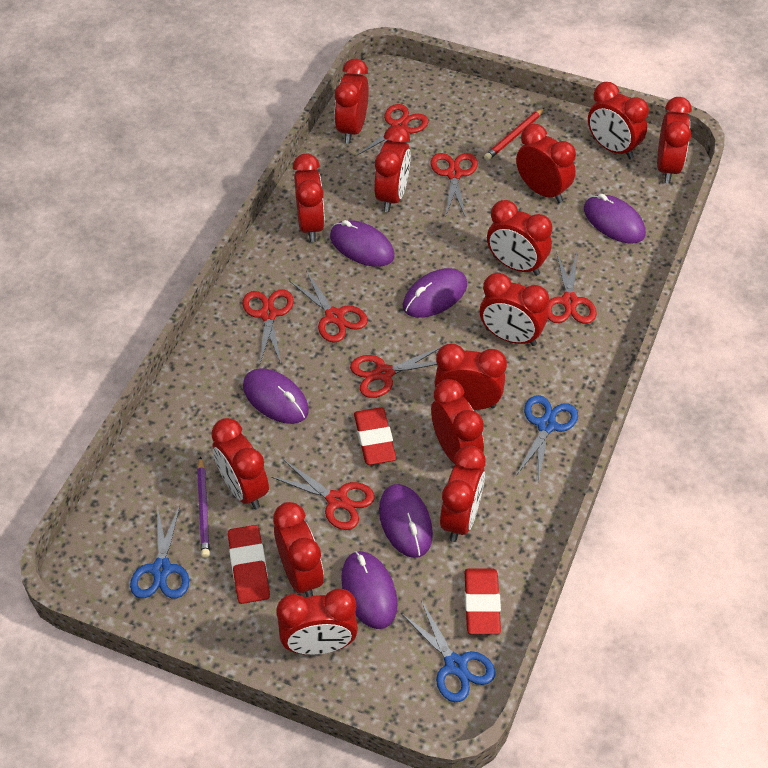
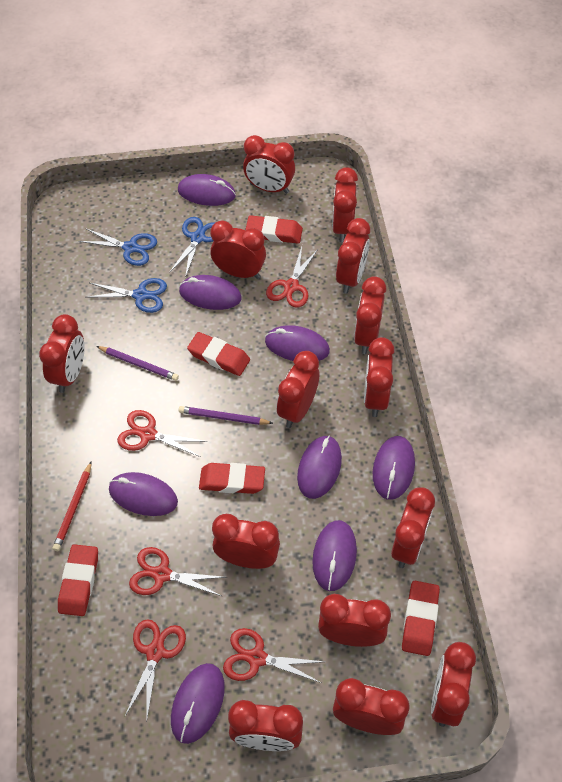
purple mouse: [243,368,309,424] [330,220,395,267] [341,551,398,629] [379,484,433,558] [403,268,467,318] [584,194,646,244] = 6 -> [109,472,178,516] [171,663,225,744] [178,174,236,206] [179,275,242,310] [265,325,330,361] [297,435,342,499] [312,520,357,591] [373,436,415,500] = 8
purple pencil: [197,456,210,558] = 1 -> [96,346,179,381] [179,406,273,425] = 2
red eraser: [228,525,270,604] [354,408,396,465] [464,569,501,634] = 3 -> [58,544,98,616] [187,332,250,376] [199,463,265,494] [245,215,303,244] [402,581,440,656] = 5
red scissors: [242,289,294,363] [271,459,375,530] [290,271,368,343] [350,347,441,398] [358,104,429,164] [431,153,478,216] [547,252,597,324] = 7 -> [117,410,208,457] [125,619,186,718] [129,547,227,597] [223,628,325,683] [266,247,318,308] = 5

